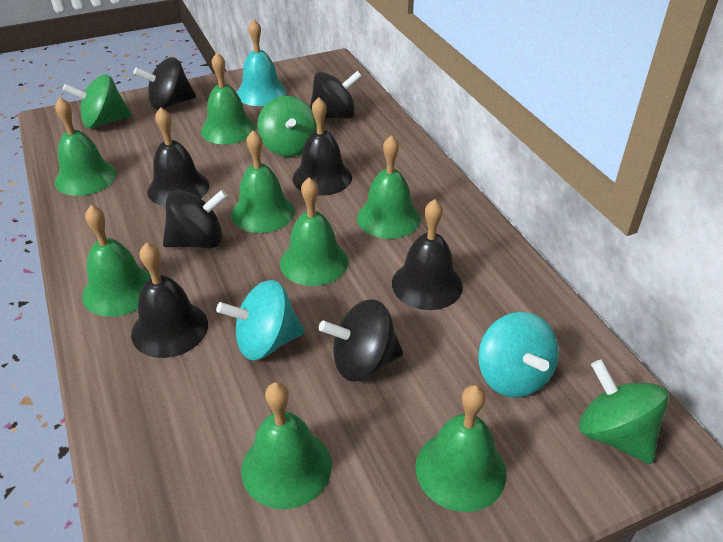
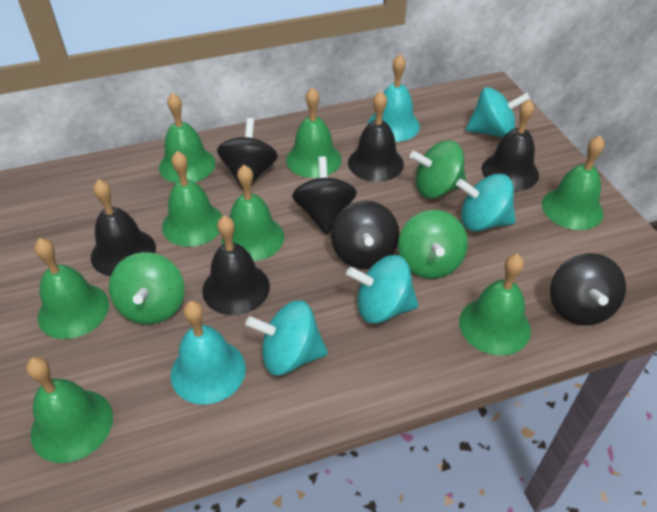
turquoise bell: [237,19,287,106] = 1 -> [171,301,246,405] [368,54,420,142] = 2
turquoise spinning top: [216,280,304,360] [478,312,559,398] = 2 -> [245,301,328,375] [346,255,419,324] [456,174,516,231] [466,87,530,138] = 4

